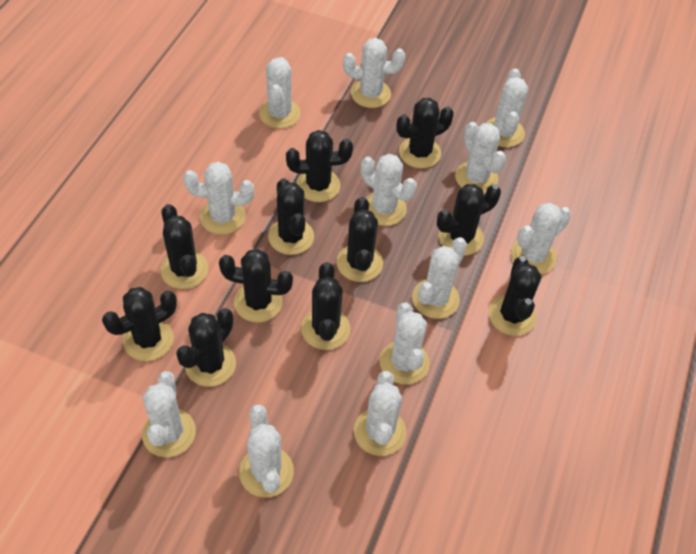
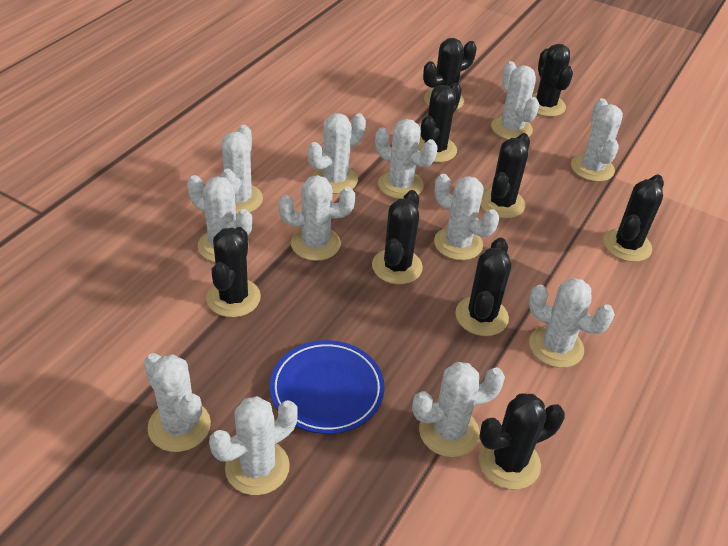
black cactus: [102,287,177,361] [160,204,208,289] [176,308,236,387] [219,249,293,323] [268,178,314,255] [286,130,353,202] [301,262,350,350] [337,197,383,282] [396,98,454,168] [437,184,501,256] [489,256,541,336] = 11 -> [206,227,261,317] [372,190,423,284] [418,83,462,162] [423,38,477,110] [455,238,511,336] [479,393,565,490] [480,133,530,219] [532,44,573,117] [603,174,664,262] = 9
blue plate: none = 0 -> [270,340,385,434] = 1

